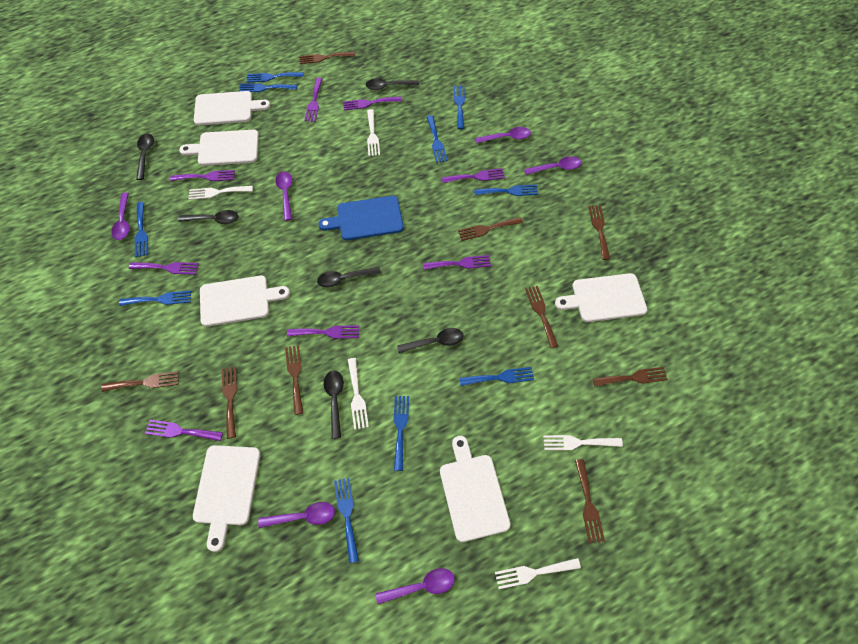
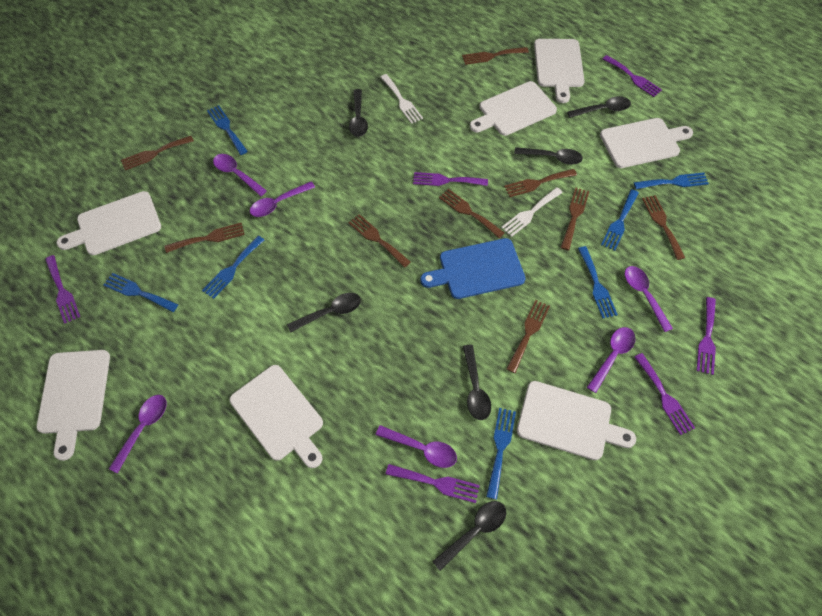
blue fork: [119,290,191,306] [135,202,148,257] [239,83,297,92] [247,72,304,83] [334,478,359,563] [393,396,409,471] [427,115,448,163] [453,86,465,129] [459,367,534,386] [474,185,538,196] = 10 -> [104,273,178,312] [202,236,264,299] [207,105,248,155] [486,408,516,500] [578,246,618,319] [601,189,639,251] [634,172,709,189] = 7
purple fork: [129,262,199,275] [145,420,223,441] [170,170,235,181] [287,325,359,339] [304,78,322,122] [343,97,402,110] [423,255,491,270] [442,168,505,183] = 8 -> [45,255,80,323] [386,464,480,503] [413,172,488,186] [603,55,662,97] [634,353,695,435] [696,297,716,375] = 6
white cutting board: [179,130,259,166] [193,445,261,552] [194,91,270,125] [200,276,290,327] [440,436,511,542] [555,273,647,322] = 6 -> [36,350,110,461] [57,191,161,255] [230,365,323,468] [470,81,557,136] [517,381,636,460] [534,39,585,103] [600,118,693,168] = 7
white fork: [189,186,253,200] [348,358,369,430] [367,109,380,156] [495,558,581,589] [543,435,623,450] = 5 -> [380,74,423,124] [501,187,563,237] = 2

